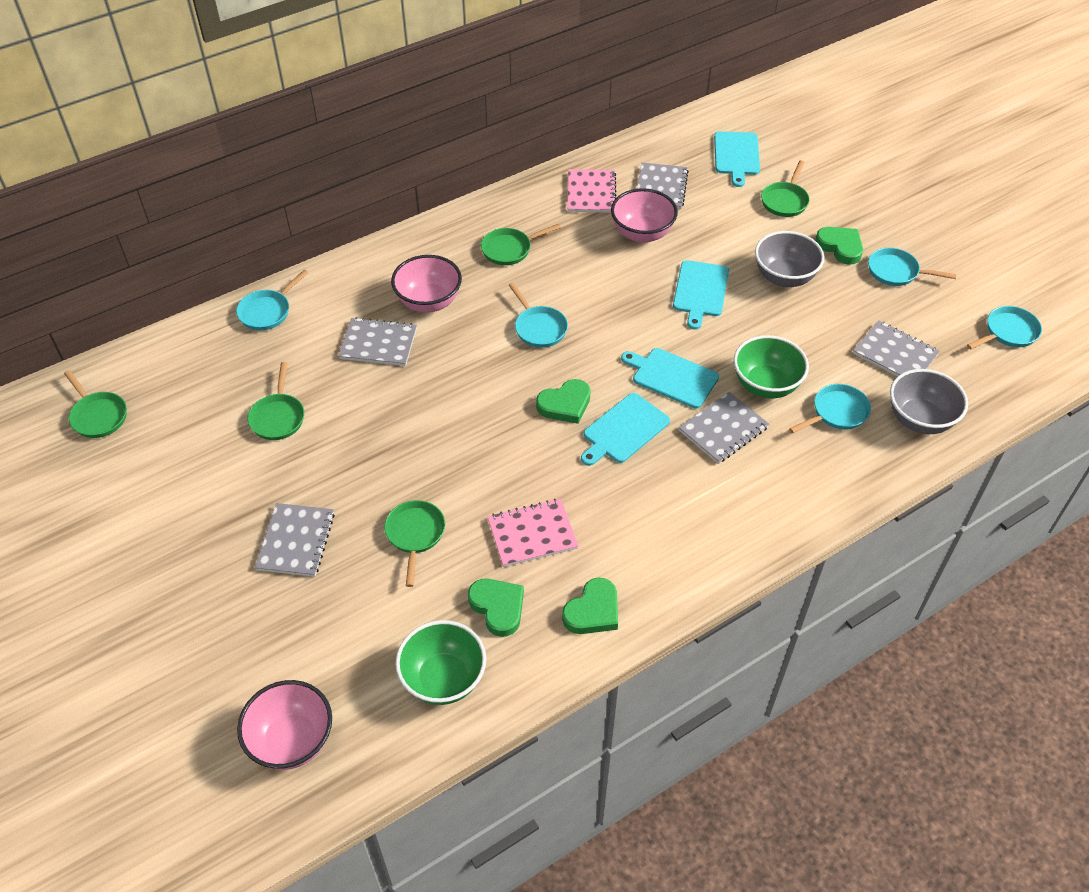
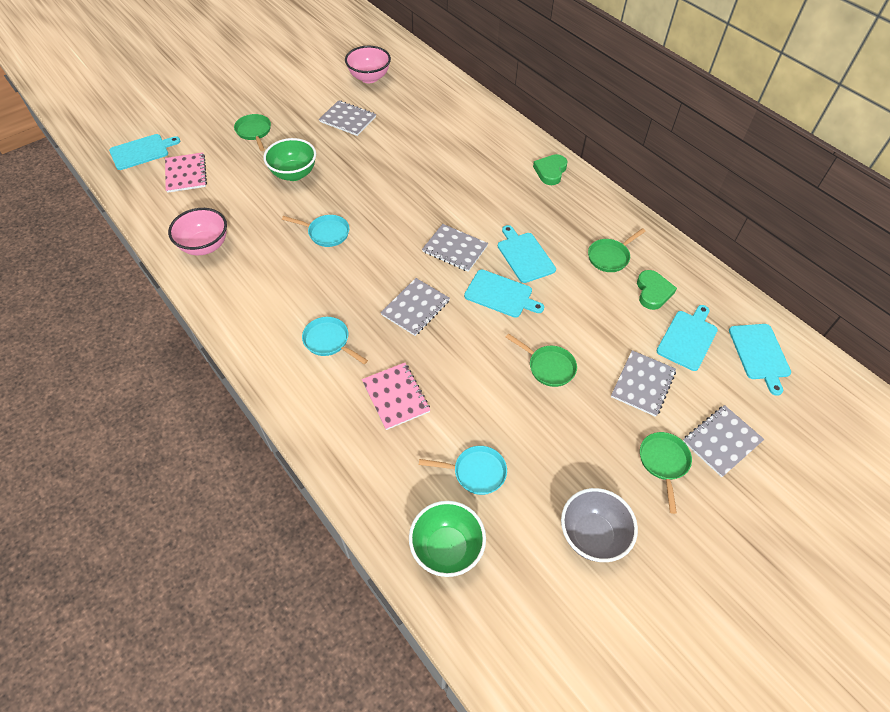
green heart: [468,579,524,637] [536,379,591,424] [562,577,618,634] [815,227,863,265] = 4 -> [533,154,568,185] [637,270,677,310] = 2
green pan: [64,370,127,438] [247,362,304,440] [384,500,445,587] [481,224,561,265] [761,160,810,217] = 5 -> [234,114,271,151] [506,333,577,387] [588,228,646,272] [640,432,692,514] = 4
grey bowl: [755,231,825,287] [890,369,968,434] = 2 -> [561,488,638,562] = 1
pink bowl: [237,680,332,770] [391,255,462,313] [611,188,678,243] = 3 -> [168,208,227,255] [345,46,391,83] = 2
turquoise cutting board: [581,393,670,466] [621,348,719,409] [673,260,729,329] [714,131,760,187] = 4 -> [109,134,180,170] [464,269,544,318] [498,225,556,283] [656,305,718,371] [729,324,791,396] = 5
turquoise pan: [236,270,308,330] [509,282,568,348] [789,384,871,433] [868,248,957,286] [967,306,1042,349] = 5 -> [282,215,349,247] [302,317,368,364] [419,446,507,495] = 3

